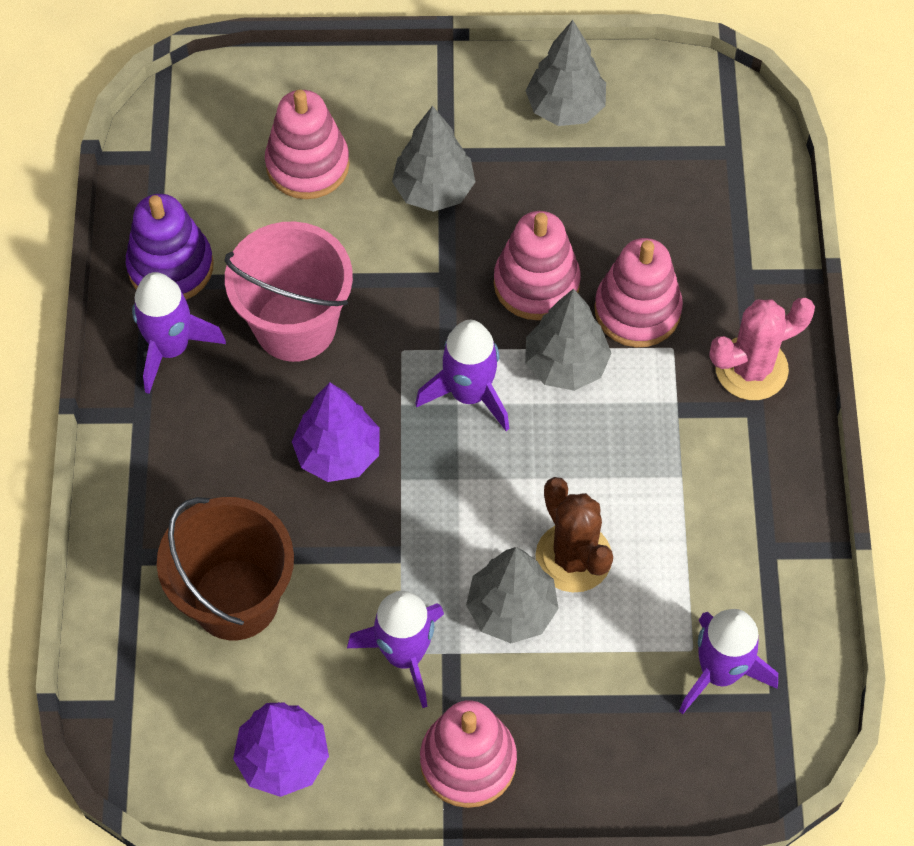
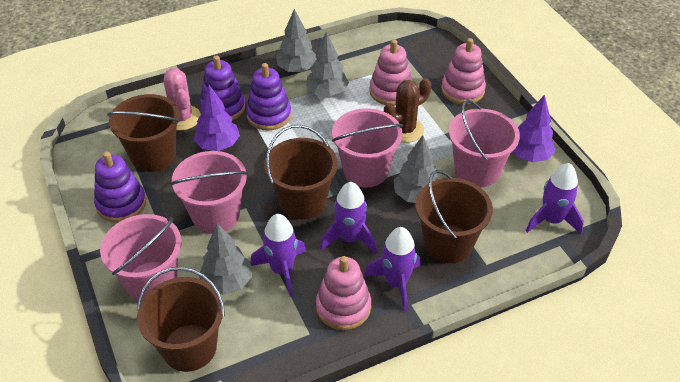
brown bucket: [157,497,294,640] = 1 -> [107,94,180,172] [137,267,225,372] [264,125,338,219] [416,170,493,263] = 4
pink bucket: [224,222,353,362] = 1 -> [100,214,182,301] [171,151,248,234] [332,108,403,187] [449,100,520,187] = 4
pink stacking toy: [265,90,350,199] [420,700,517,808] [494,211,581,320] [594,238,683,347] = 4 -> [316,256,371,330] [370,39,412,106] [441,38,486,104] = 3
purple stacking toy: [126,194,213,300] = 1 -> [94,152,146,223] [200,55,245,121] [246,63,291,131] = 3

